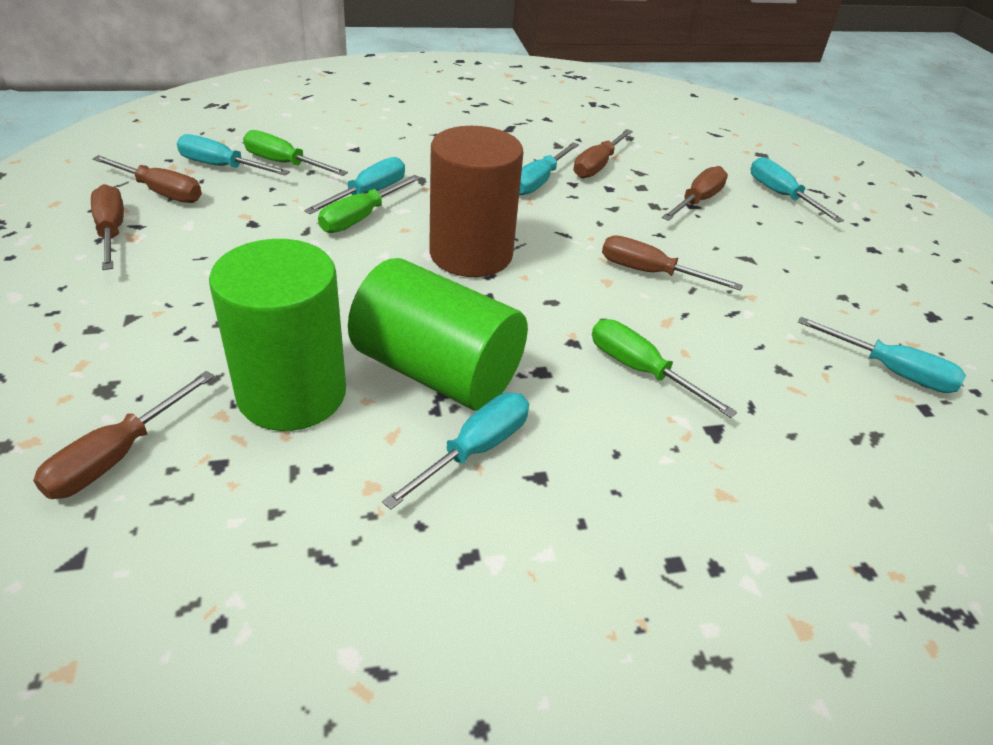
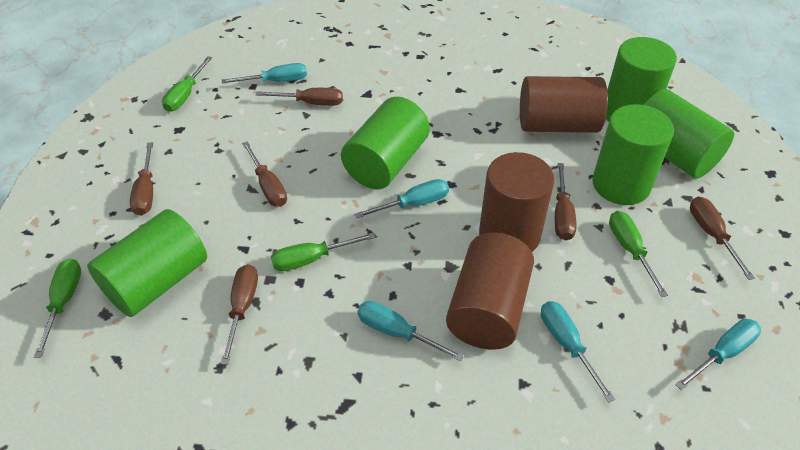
brown cylinder: [429,126,523,277] = 1 -> [446,232,534,350] [479,152,555,252] [520,76,608,133] = 3
green cylinder: [209,239,346,431] [348,258,528,411] = 2 -> [87,209,207,317] [341,97,430,189] [592,104,674,205] [606,37,677,121] [644,89,734,178] = 5
green screwdriver: [243,130,348,176] [318,175,421,233] [592,319,737,418] = 3 -> [34,258,81,358] [162,56,212,112] [271,232,376,271] [609,211,668,297] = 4
turquoise screwdriver: [177,134,290,176] [304,157,405,214] [382,392,529,509] [519,142,579,195] [751,157,844,222] [798,317,966,393] = 6 -> [222,63,307,84] [354,179,449,218] [358,301,464,361] [541,301,615,403] [675,319,761,390] = 5

